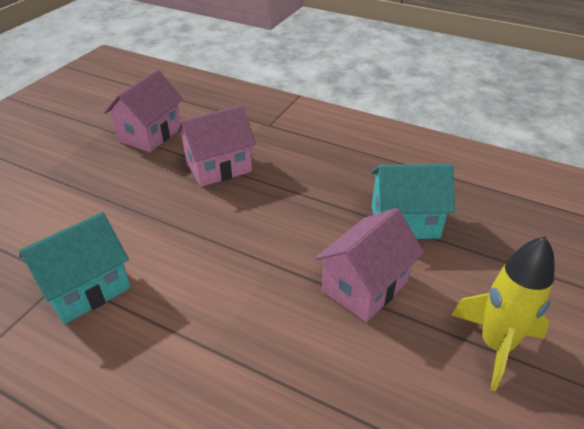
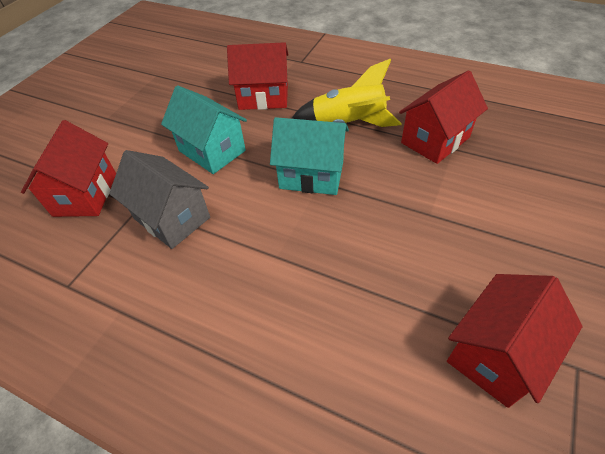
grey house: none = 0 -> [109,150,210,249] = 1
pink house: [104,70,183,152] [176,105,256,187] [315,208,424,322] = 3 -> none = 0
red house: none = 0 -> [21,120,116,217] [227,42,289,110] [399,70,488,164] [447,274,583,408] = 4

